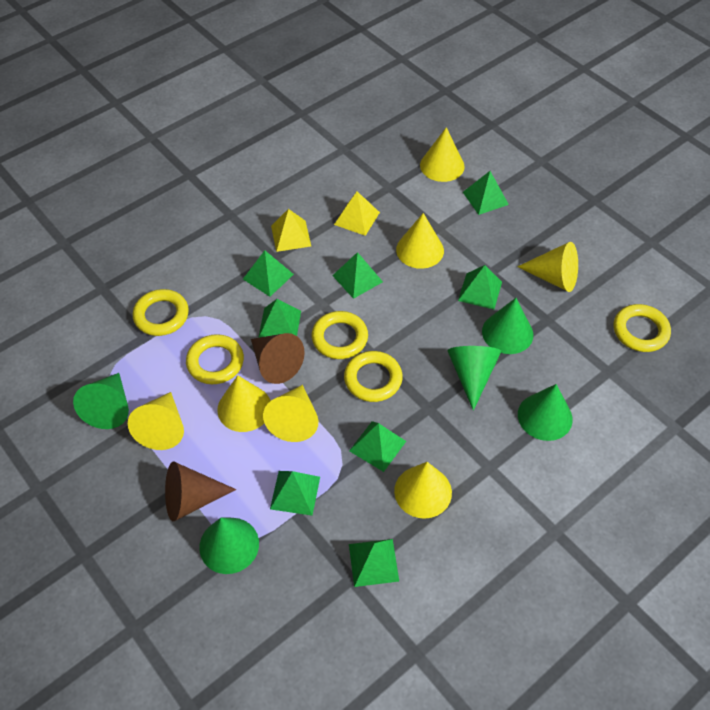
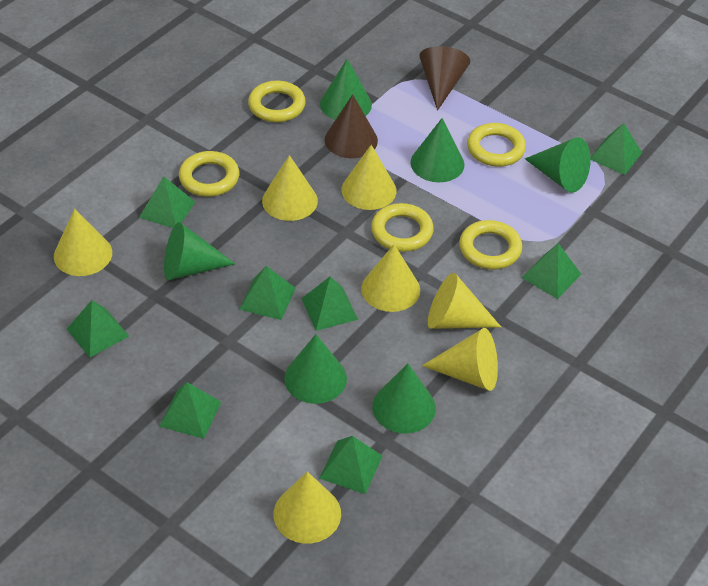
green cone: [73,373,129,429] [199,518,259,574] [447,346,502,411] [482,298,533,354] [518,384,573,441] = 5 -> [164,222,235,280] [284,334,347,404] [320,59,372,120] [372,364,436,434] [411,118,464,182] [525,137,591,193] = 6
yellow pyramid: [271,209,311,252] [334,192,380,236] = 2 -> none = 0

